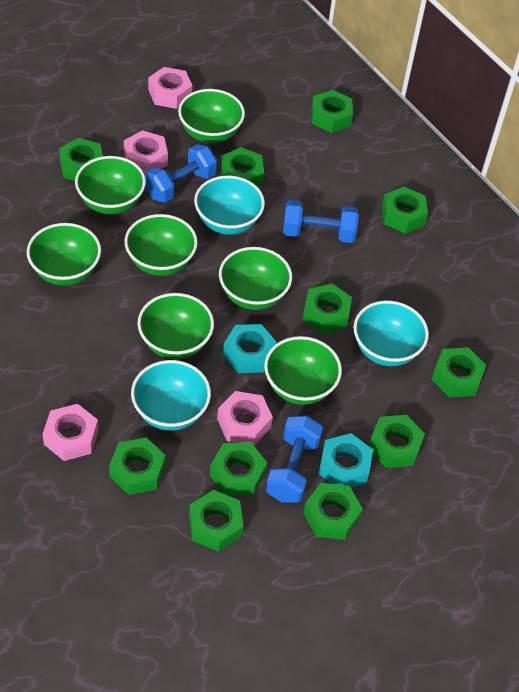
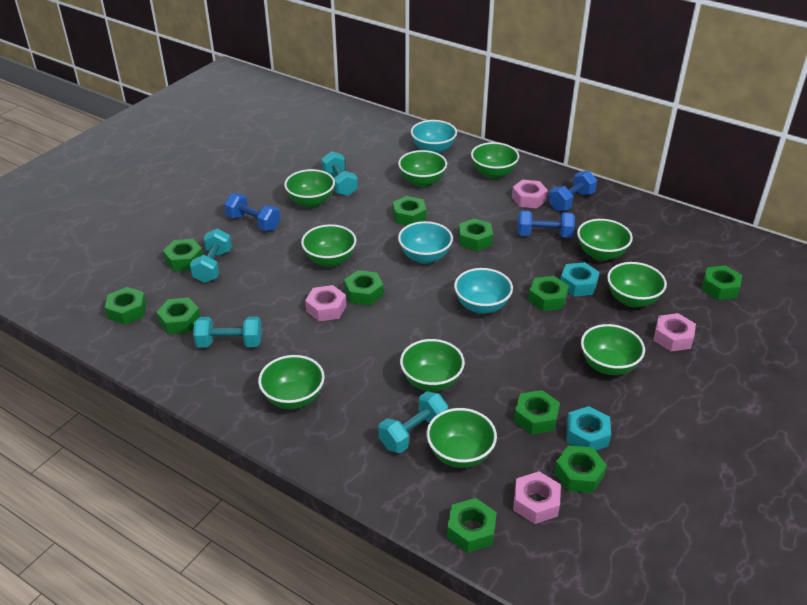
green bowl: [27,223,101,286] [75,156,146,214] [125,214,198,276] [137,293,214,359] [178,89,245,143] [219,247,292,310] [264,336,342,405] = 7 -> [258,355,325,409] [284,169,335,208] [301,224,356,267] [398,150,447,187] [400,339,465,392] [426,408,497,468] [471,142,519,179] [577,219,633,261] [581,324,645,375] [607,262,667,307] = 10
turquoise dumbbell: none = 0 -> [190,229,232,283] [193,317,262,348] [322,151,358,196] [379,391,448,453] = 4

